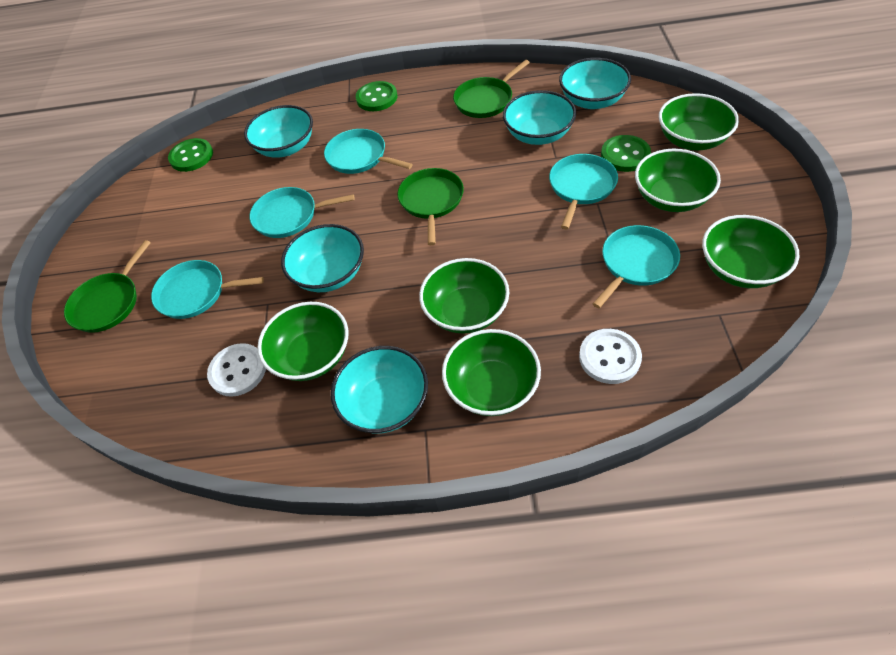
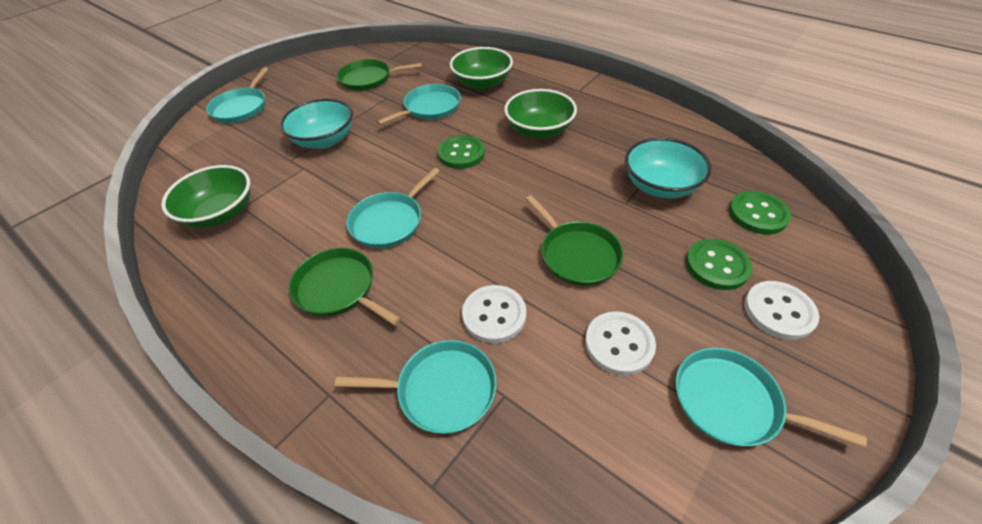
green bowl: [257,302,349,381] [419,258,509,334] [442,329,541,416] [635,149,721,212] [659,93,739,150] [702,215,800,288] = 6 -> [161,165,250,228] [450,47,513,90] [504,89,577,139] = 3
turquoise bowl: [244,105,313,158] [281,224,364,292] [331,346,428,434] [503,90,576,145] [559,58,631,109] = 5 -> [280,98,353,149] [625,138,712,198] = 2
white button: [207,343,266,397] [579,329,642,384] = 2 -> [462,285,526,343] [585,311,656,376] [744,281,819,340] = 3

